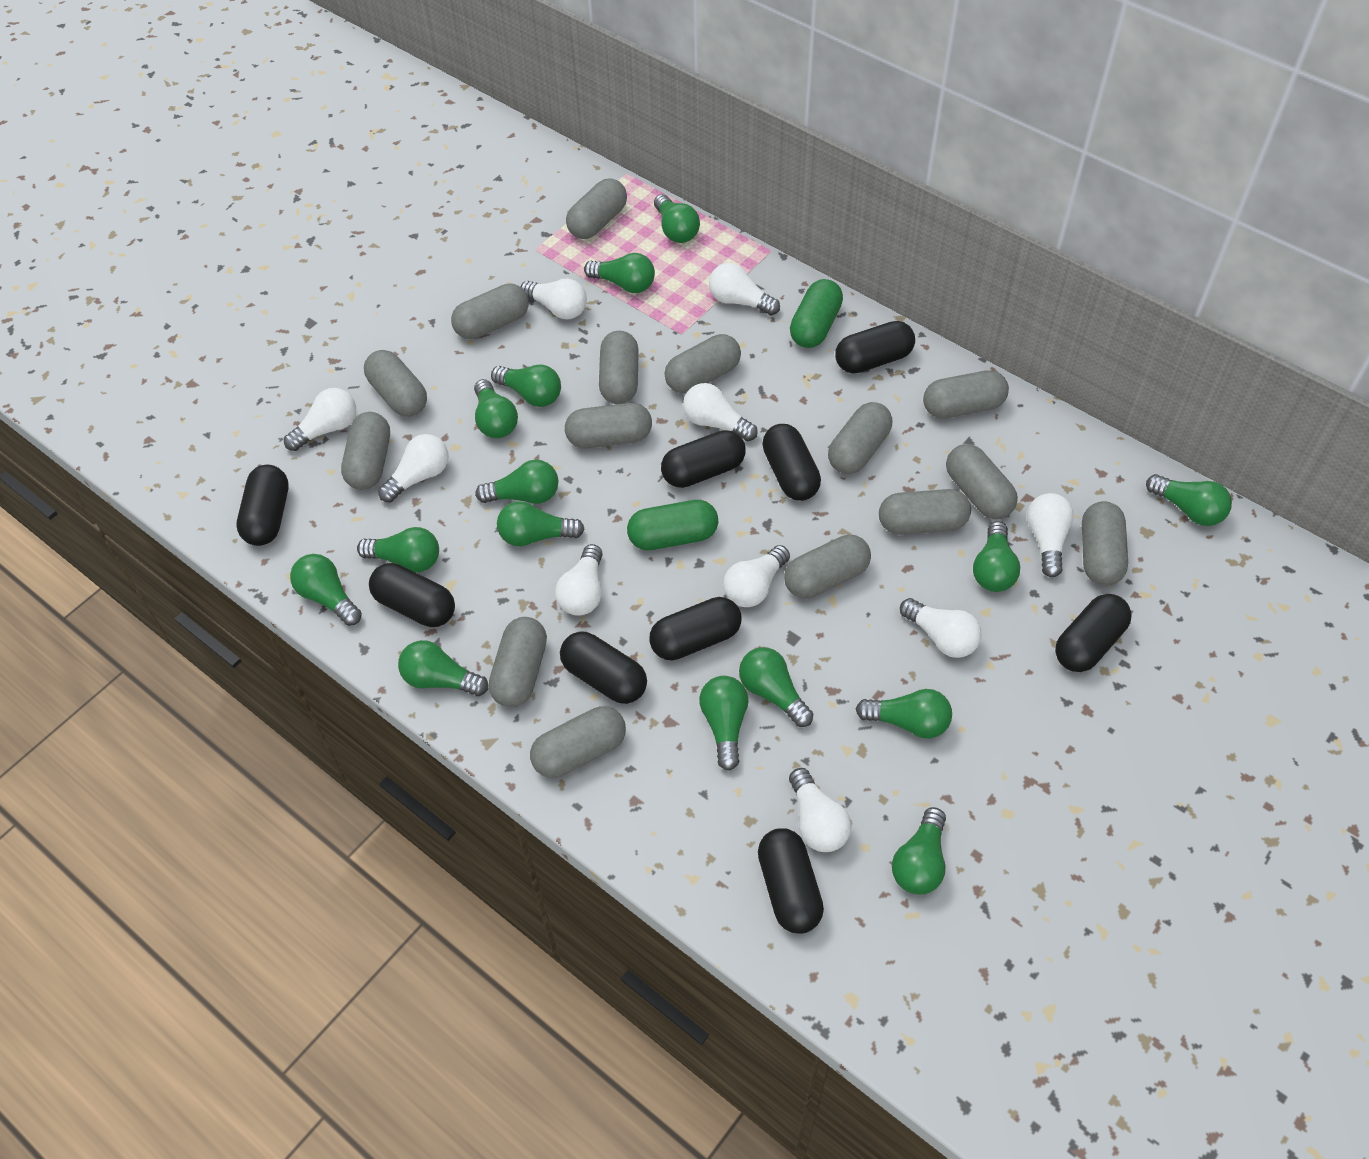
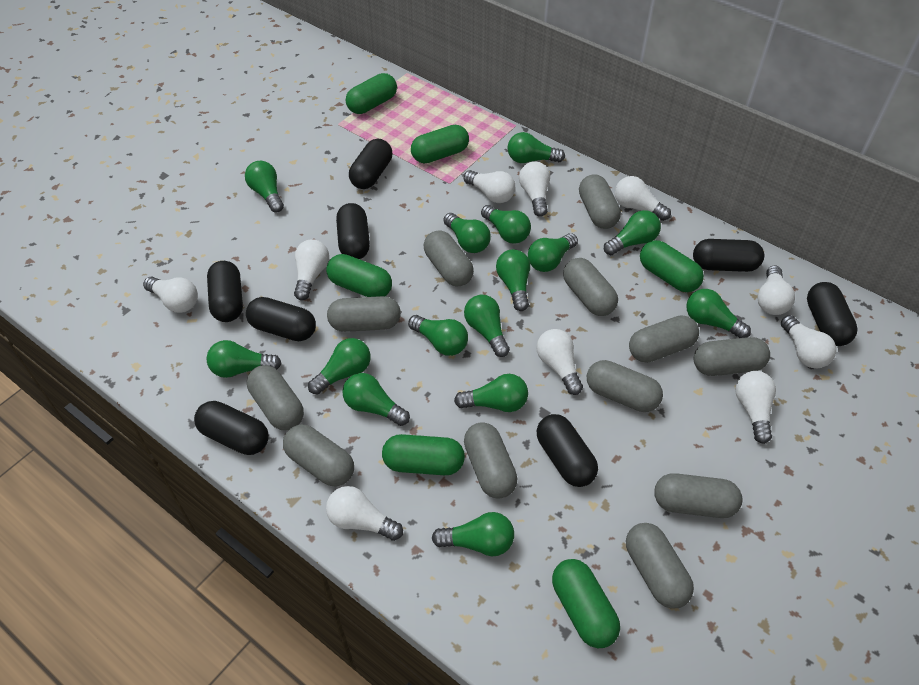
black capsule: [236,465,289,546] [369,563,455,627] [560,631,647,704] [649,597,741,660] [661,430,745,488] [758,828,824,934] [762,424,821,501] [835,321,915,373] [1055,594,1132,672] = 9 -> [194,401,269,455] [207,261,243,322] [246,297,316,341] [336,203,370,259] [349,139,392,189] [537,414,598,487] [693,239,764,272] [807,282,858,346] = 8
green capsule: [627,500,718,550] [790,279,843,348] = 2 -> [326,254,392,297] [346,73,397,114] [382,434,465,475] [411,124,469,164] [552,559,620,648] [640,240,704,292] = 6
grey capsule: [341,412,390,490] [364,350,427,417] [451,283,529,339] [489,617,547,707] [530,706,626,778] [565,403,652,448] [566,178,627,239] [599,331,639,404] [664,334,741,393] [784,535,871,598] [828,402,892,474] [879,489,971,535] [923,370,1009,419] [946,444,1018,519] [1082,501,1128,586] = 15 -> [247,365,304,430] [283,424,354,487] [327,296,401,332] [424,230,474,286] [464,422,517,499] [563,258,618,316] [579,174,621,229] [587,360,663,412] [626,523,694,609] [629,315,699,363] [654,473,742,518] [694,337,770,376] = 12

